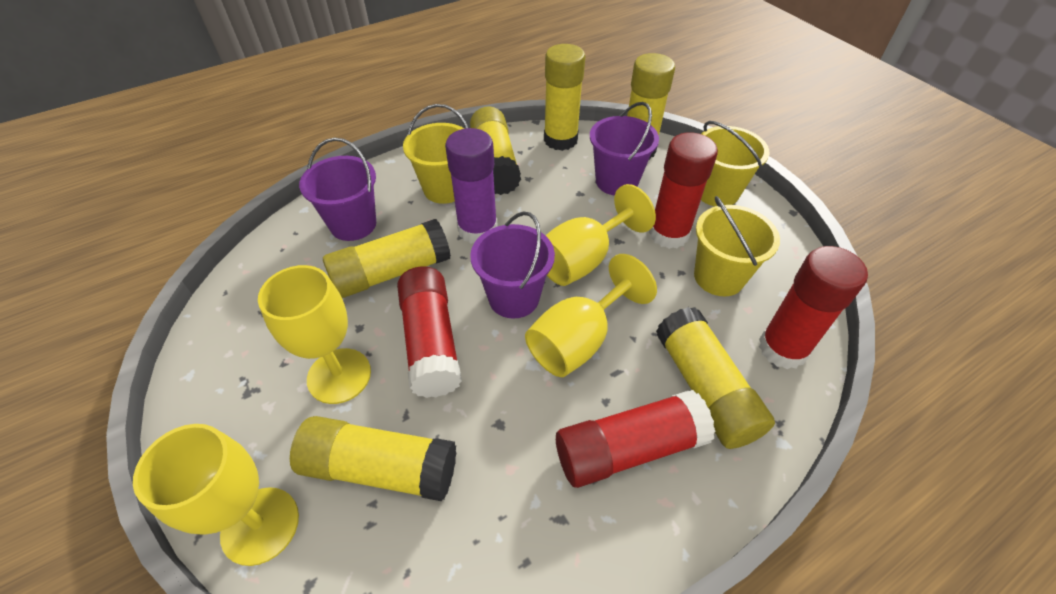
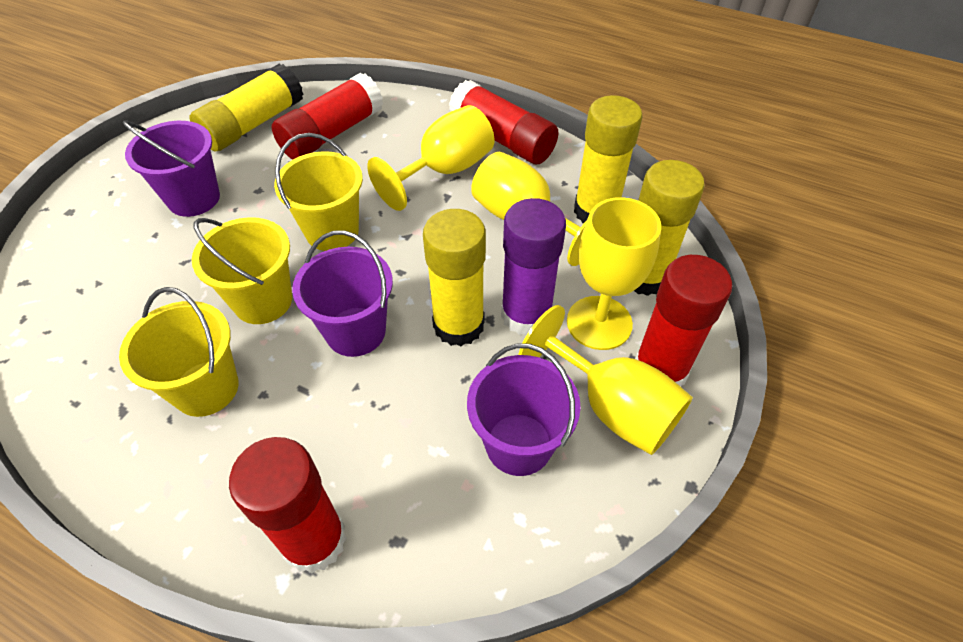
yellow glue stick: [290,416,456,501] [323,219,451,298] [470,106,521,195] [544,44,585,151] [627,53,675,160] [656,307,775,449] = 6 -> [189,64,303,152] [423,209,486,346] [574,95,642,223] [634,160,705,296] = 4

